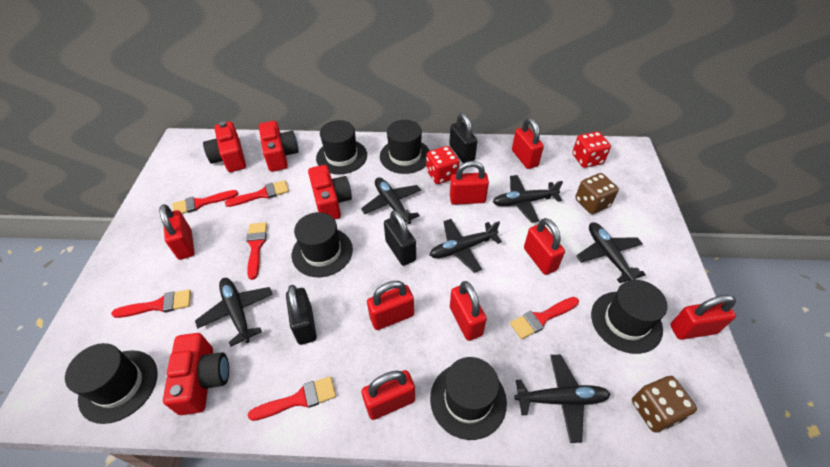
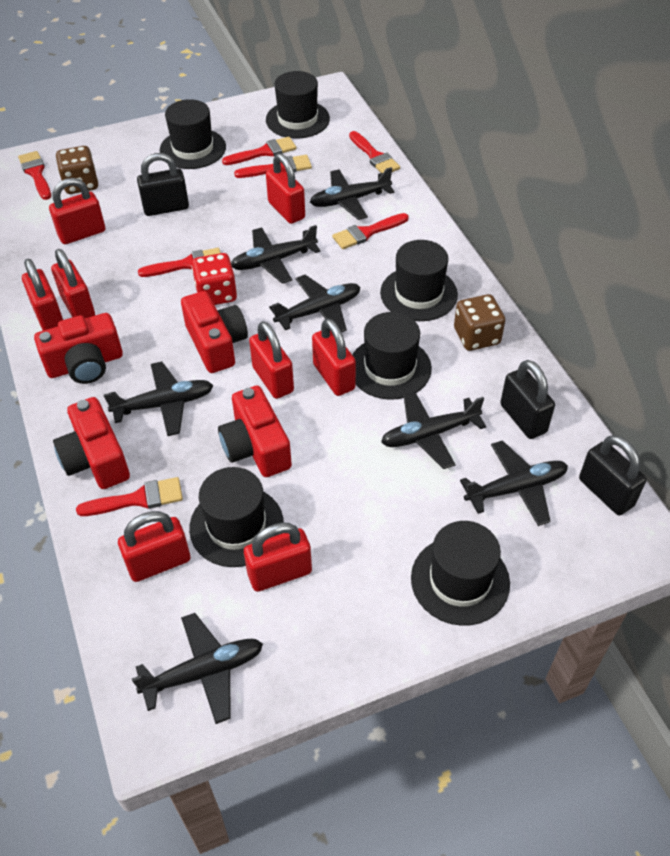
black plane: [195,278,273,346] [361,178,421,224] [430,219,502,273] [493,175,563,223] [515,355,610,443] [576,222,646,283] = 6 -> [104,362,213,436] [132,613,263,724] [231,225,320,284] [269,275,360,332] [310,167,394,220] [381,391,487,469] [460,440,568,526] = 7
red brush: [111,289,191,318] [172,190,238,214] [225,180,289,207] [246,222,267,280] [248,376,336,421] [510,297,579,339] = 6 -> [18,151,51,200] [76,477,183,516] [138,248,221,277] [222,137,297,165] [234,155,312,178] [332,213,409,249] [349,131,400,173] = 7
red dice: [426,146,459,184] [572,131,611,168] = 2 -> [192,253,237,305] = 1

